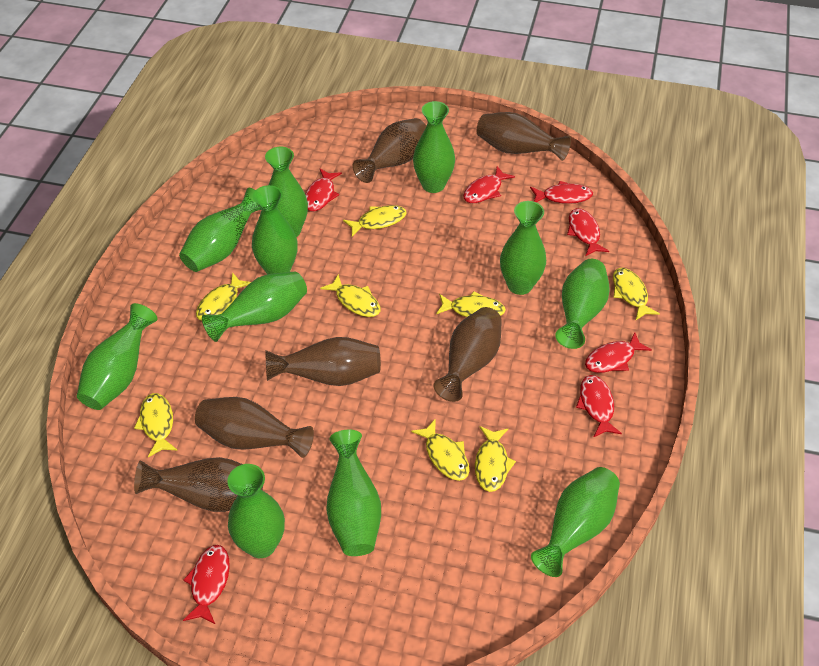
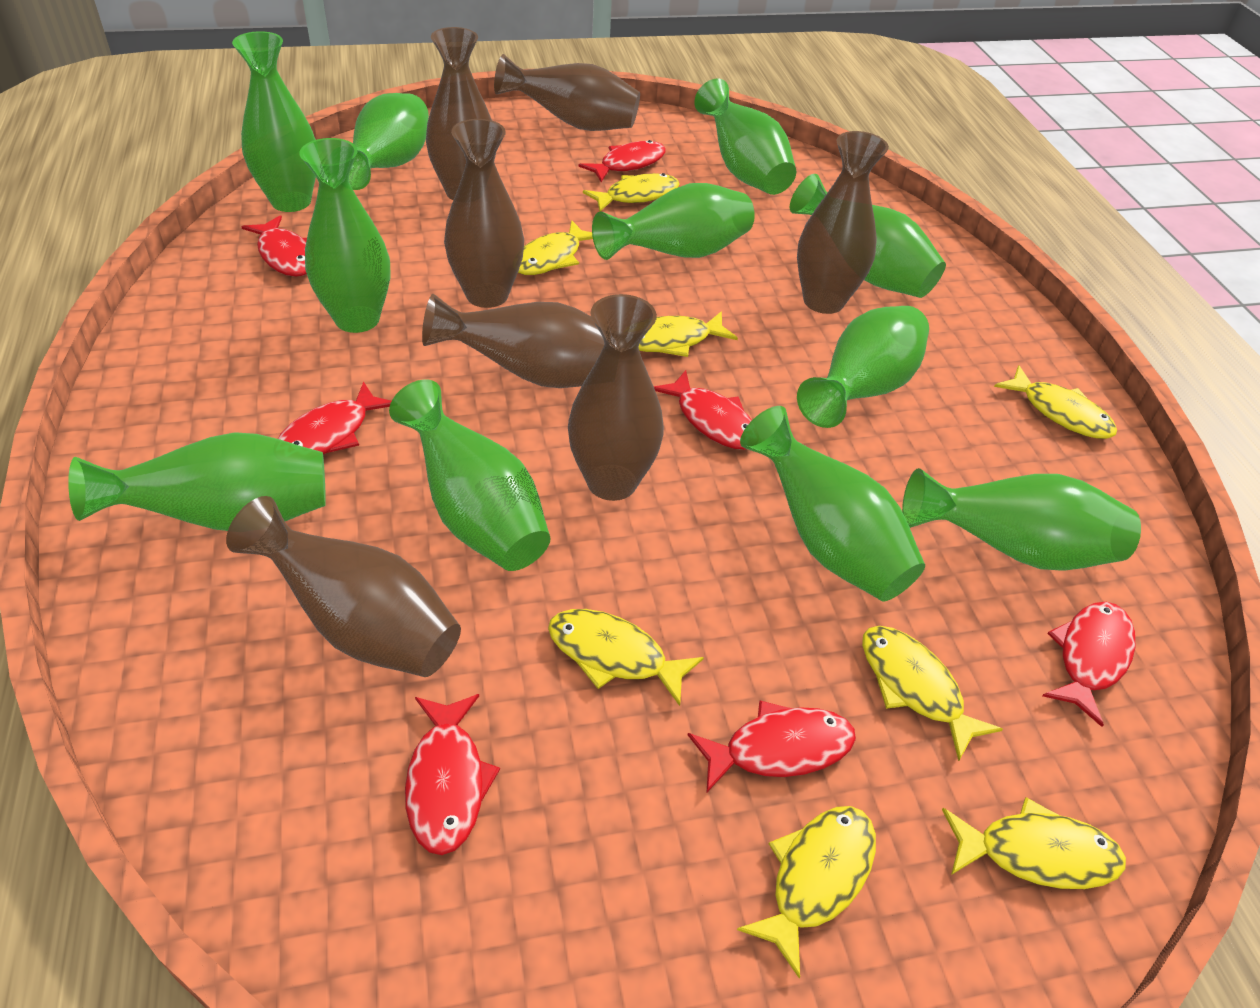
brown vase: [134,457,263,512] [195,397,314,458] [265,337,381,386] [352,118,426,183] [433,307,502,402] [477,112,571,161] = 6 -> [226,496,461,677] [422,294,604,388] [426,27,496,200] [444,119,524,308] [494,54,640,131] [568,294,664,501] [797,131,889,314] = 7

